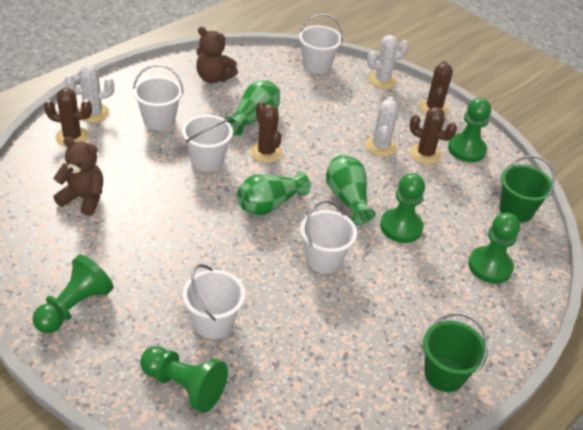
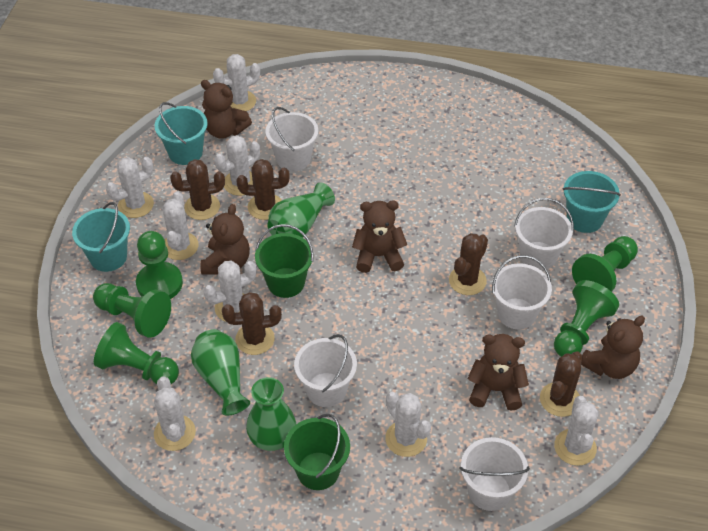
brown cactus: [44,88,92,147] [250,101,283,163] [410,107,457,164] [419,61,453,116] = 4 -> [170,159,225,220] [222,292,282,355] [236,159,289,220] [449,233,488,295] [540,352,583,417] = 5
brown teddy bear: [53,137,103,216] [196,27,238,83] = 2 -> [201,80,252,139] [201,204,250,275] [352,200,407,273] [467,334,529,411] [581,316,645,379] = 5
turquoise bucket: none = 0 -> [72,202,130,272] [155,102,208,165] [562,171,621,233] = 3
white cactus: [65,65,114,123] [365,96,398,157] [367,35,409,89] = 3 -> [106,156,154,218] [154,377,196,451] [162,191,199,260] [203,261,257,322] [213,54,260,111] [214,135,260,196] [385,392,431,457] [554,396,599,466] = 8

